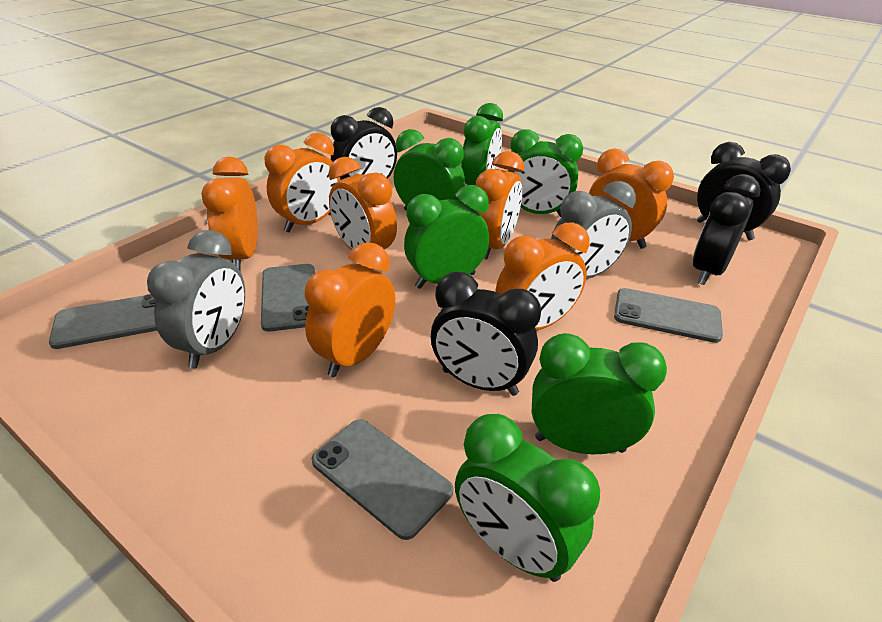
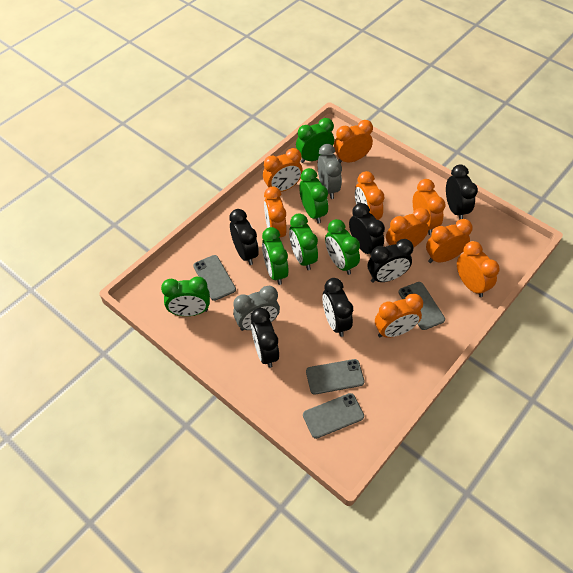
black clock: [331,107,397,180] [431,272,541,396] [693,174,761,285] [697,142,791,240] = 4 -> [229,209,259,265] [251,308,279,368] [322,278,353,337] [349,203,385,255] [368,239,413,283] [446,165,478,220] = 6
orange clock: [201,157,258,270] [264,133,340,233] [305,242,395,377] [329,157,397,250] [474,151,524,260] [496,222,589,330] [589,148,674,249] = 7 -> [263,148,303,192] [264,187,287,238] [334,120,373,163] [355,171,384,220] [375,293,423,338] [386,208,430,248] [413,179,446,235] [426,219,473,263] [457,241,500,297] = 9

